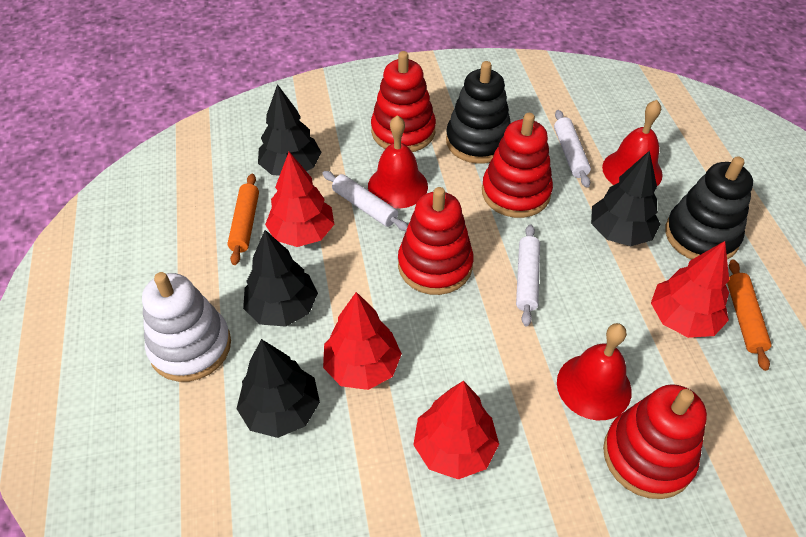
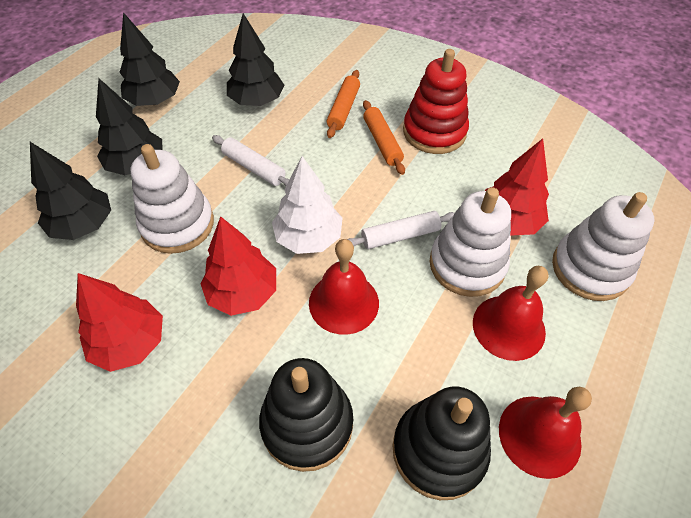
red stacking toy: [371,51,436,152] [398,187,474,295] [482,113,553,218] [603,384,707,499] = 4 -> [403,49,469,154] = 1
red tree: [265,152,335,247] [323,292,402,390] [413,381,499,479] [651,241,729,338] = 4 -> [76,273,163,372] [200,216,276,316] [485,138,549,236] = 3
white rolling pin: [322,171,408,231] [516,224,540,326] [554,110,591,188] = 3 -> [212,135,290,186] [347,211,454,249] = 2
white stacking toy: [142,272,231,382] = 1 -> [131,144,214,254] [430,187,511,297] [552,192,654,301] = 3
white tree: none = 0 -> [272,156,343,254] = 1

